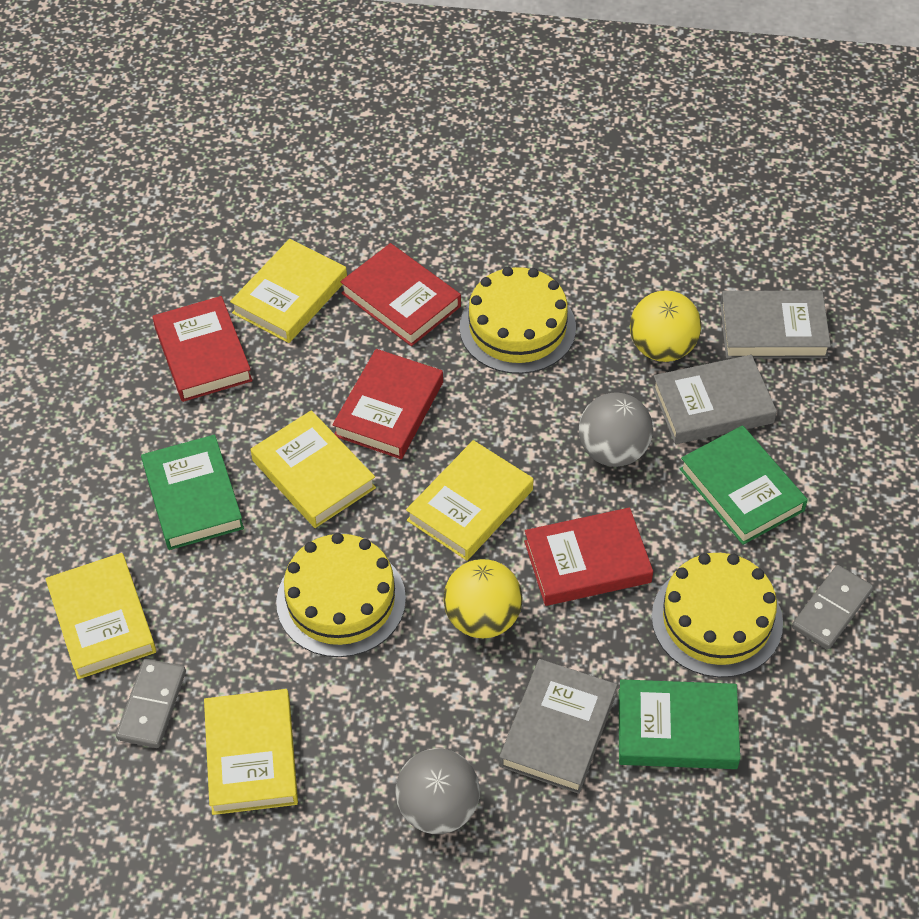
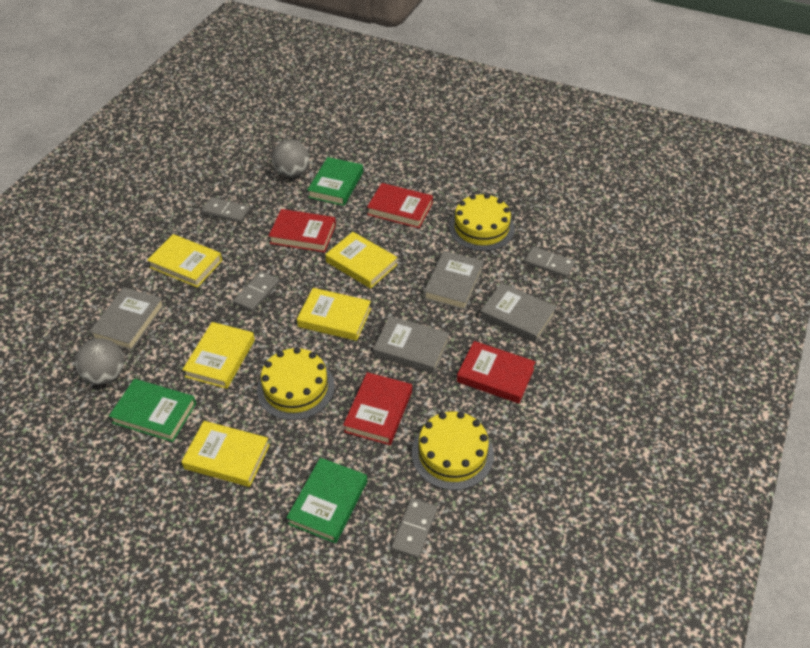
grey book: [499,659,617,794] [652,355,777,444] [720,290,831,359] = 3 -> [90,287,164,351] [373,316,449,374] [424,251,484,310] [480,283,556,343] = 4
grey domino: [116,659,186,748] [792,565,873,649] = 2 -> [202,197,250,223] [233,271,279,312] [391,498,437,559] [524,246,575,278] = 4
yellow ball: [443,559,522,638] [630,290,701,362] = 2 -> none = 0

